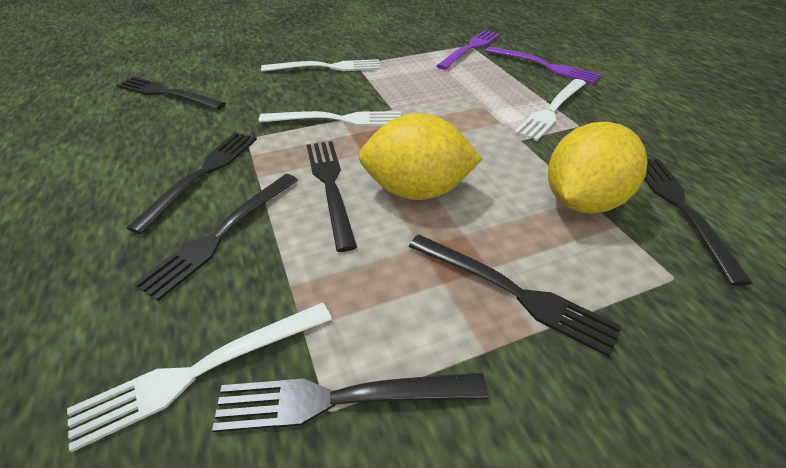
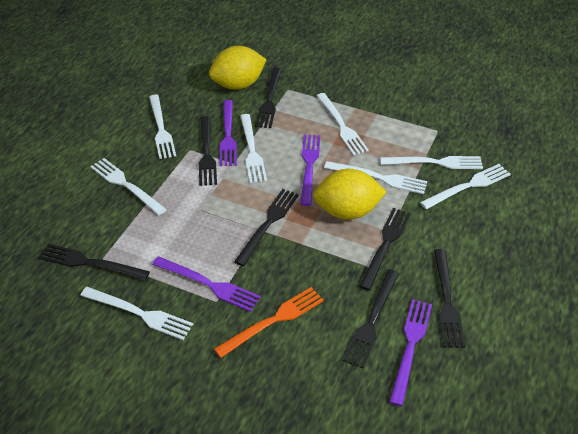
orange fork: none = 0 -> [214,287,324,358] = 1
purple fork: [436,30,500,70] [486,46,601,84] = 2 -> [152,256,260,312] [220,100,237,166] [300,135,320,206] [389,299,432,406] = 4
white fork: [67,302,332,452] [259,111,401,126] [261,59,381,72] [514,79,586,141] = 4 -> [80,287,193,340] [90,158,167,215] [149,95,176,159] [240,114,267,183] [316,93,369,155] [324,161,427,194] [380,156,483,169] [420,164,511,209] = 8

